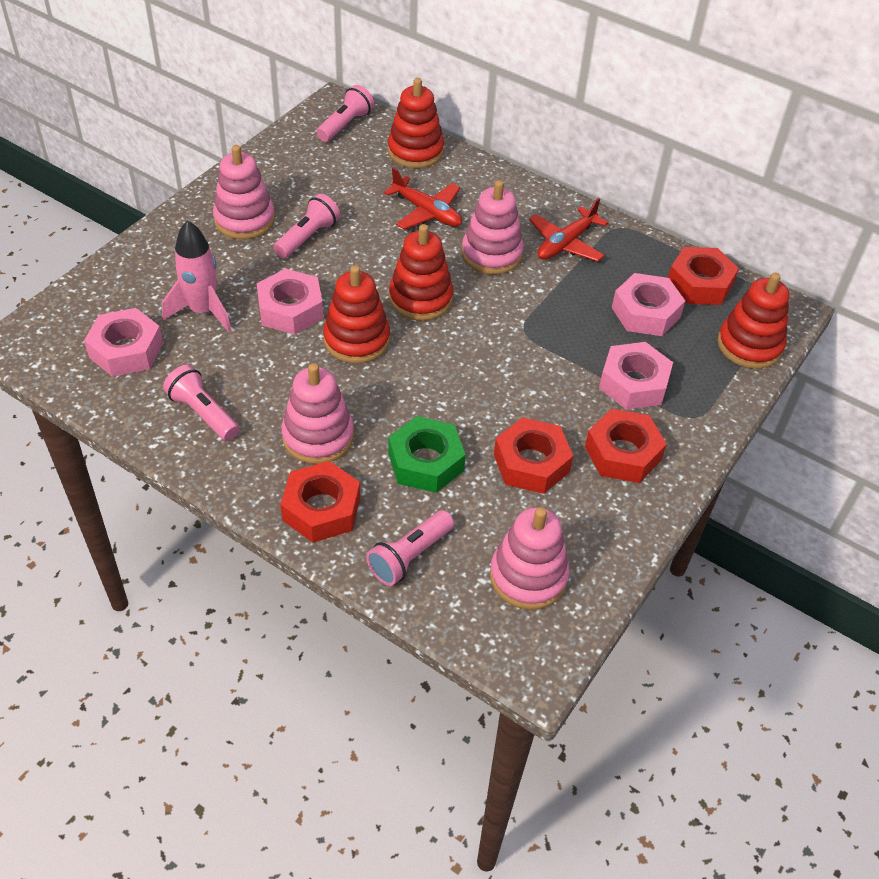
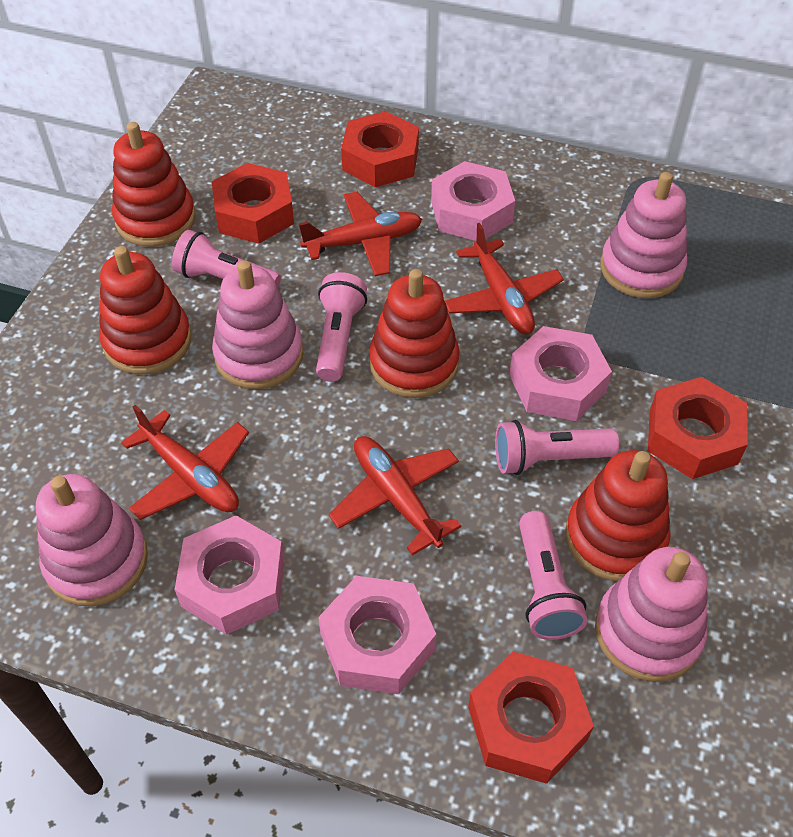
green nut: [388,416,466,493] = 1 -> none = 0
pink rocket: [162,220,232,332] = 1 -> none = 0
red plane: [384,168,462,229] [529,198,608,262] = 2 -> [121,405,249,520] [299,192,422,276] [329,436,461,555] [445,223,564,334] = 4

